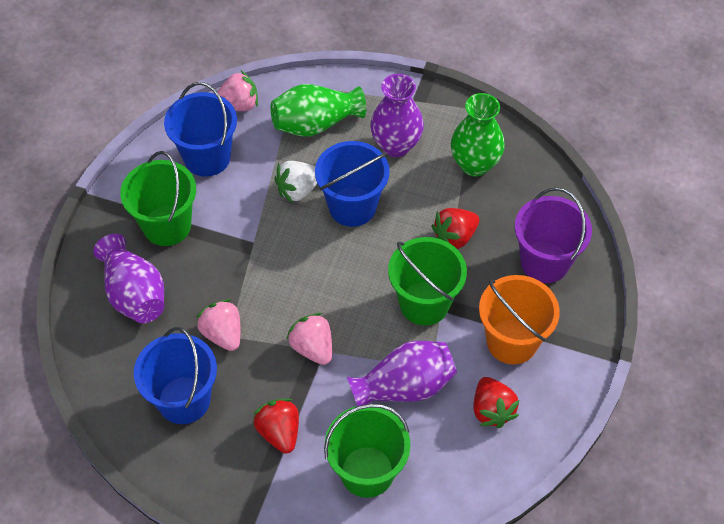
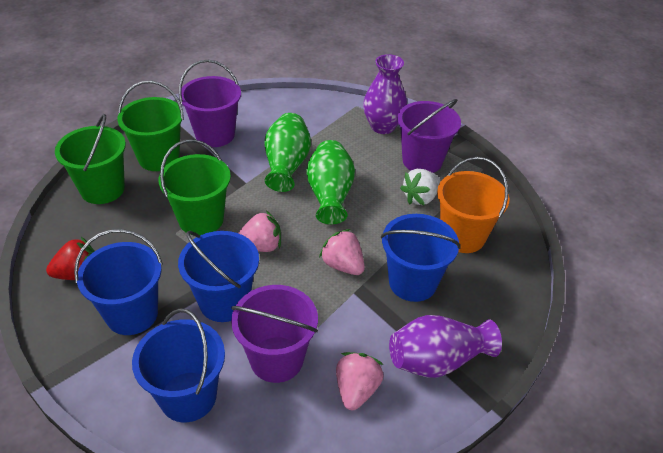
blue bucket: [134,327,217,424] [164,82,237,177] [315,141,390,227] = 3 -> [74,229,163,335] [132,309,225,422] [178,231,259,322] [381,214,461,302] = 4
purple bucket: [515,187,592,283] = 1 -> [179,60,241,147] [231,285,318,383] [398,99,461,173] = 3
purple vase: [93,234,164,323] [347,341,457,406] [370,74,424,157] = 3 -> [363,54,407,134] [389,315,502,378] = 2
red strawberry: [253,399,299,454] [431,208,479,249] [473,377,519,428] = 3 -> [46,237,95,280] = 1

